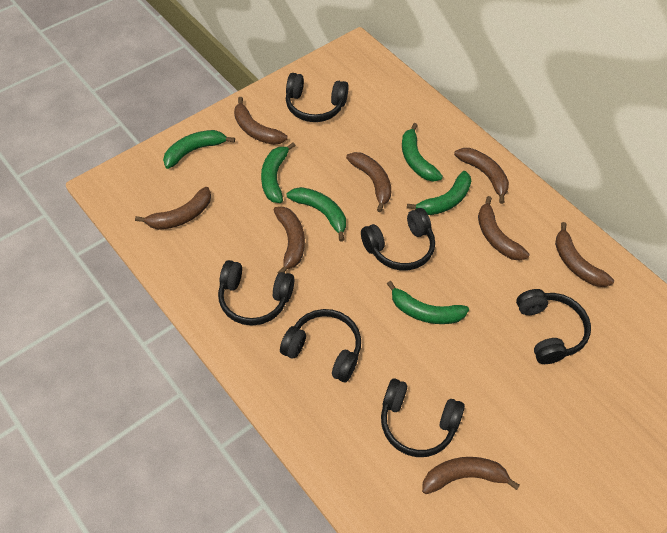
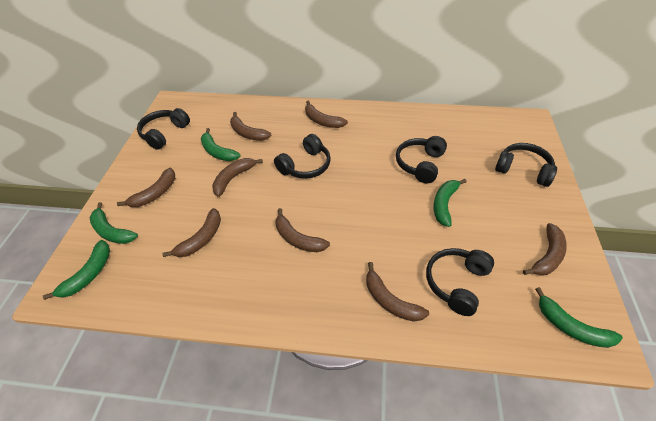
black headphones: [218,260,294,325] [280,309,361,382] [286,73,349,122] [361,208,435,270] [381,379,465,457] [516,289,591,364] = 6 -> [137,108,190,150] [274,134,331,179] [396,136,447,183] [426,248,494,316] [495,143,557,187] = 5
green banana: [163,130,235,169] [261,142,296,203] [287,187,346,242] [387,281,469,324] [402,123,443,182] [407,171,471,215] = 6 -> [43,240,110,300] [90,202,138,244] [201,128,241,161] [433,179,467,227] [535,287,623,348] = 5

